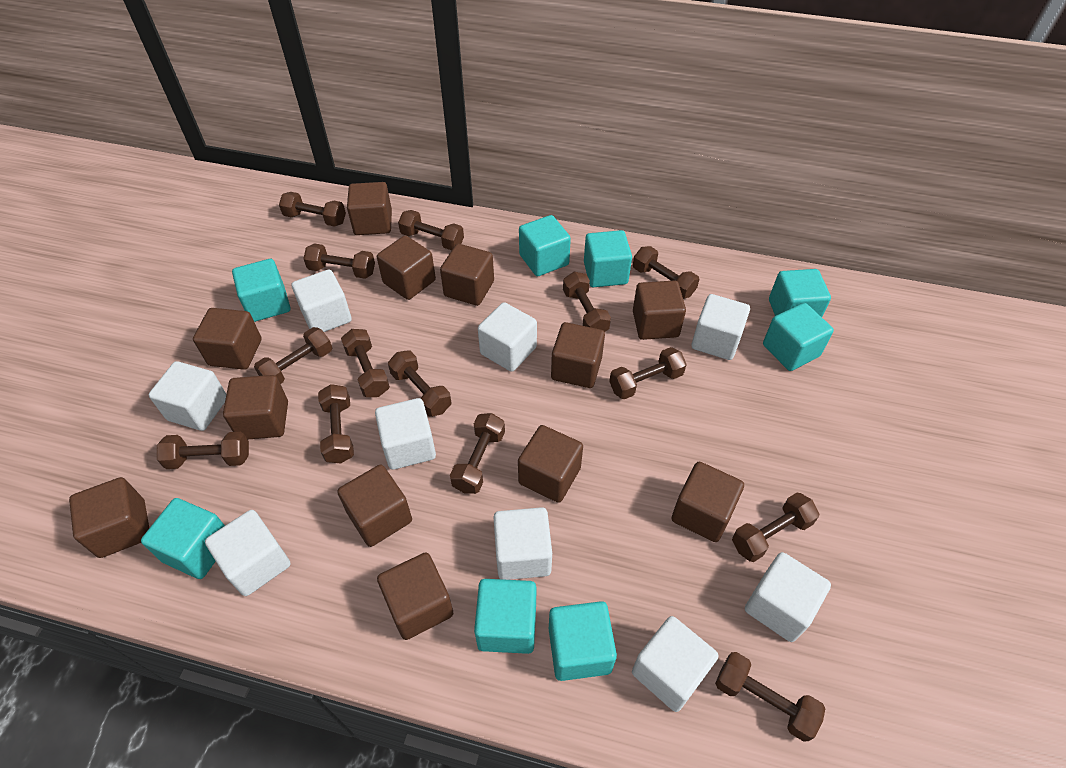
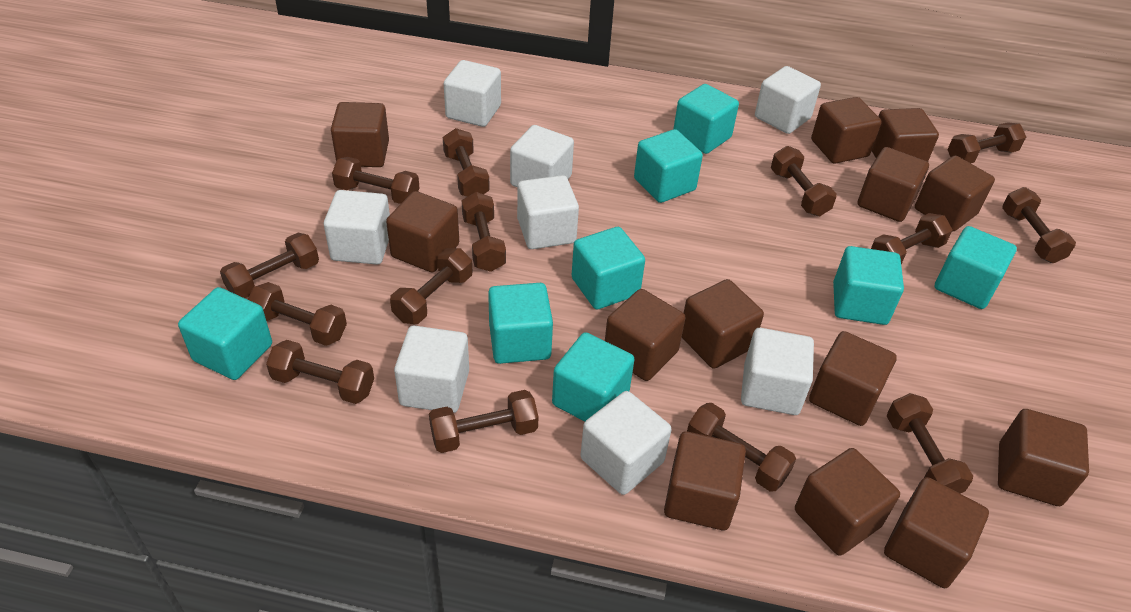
brown cube: [69,477,149,558] [193,308,262,370] [223,375,288,440] [337,465,412,547] [347,182,392,235] [377,236,436,300] [377,552,454,640] [440,244,494,306] [518,425,583,503] [551,322,605,388] [633,280,686,340] [671,462,744,542] = 12 -> [331,102,389,167] [386,191,459,273] [605,289,685,381] [664,431,746,530] [682,279,764,369] [795,448,900,556] [809,331,897,426] [811,97,882,164] [858,147,929,222] [872,108,939,162] [884,477,989,588] [915,156,995,231] [998,409,1089,506] = 13
white cube: [149,361,226,431] [205,510,290,596] [292,270,352,332] [375,398,436,470] [478,302,537,372] [494,507,552,580] [632,616,718,712] [692,294,750,360] [745,552,831,642] = 9 -> [324,190,390,265] [394,326,469,413] [444,60,501,127] [510,125,574,188] [517,175,579,249] [581,391,671,495] [741,328,814,415] [755,66,821,134] = 8

